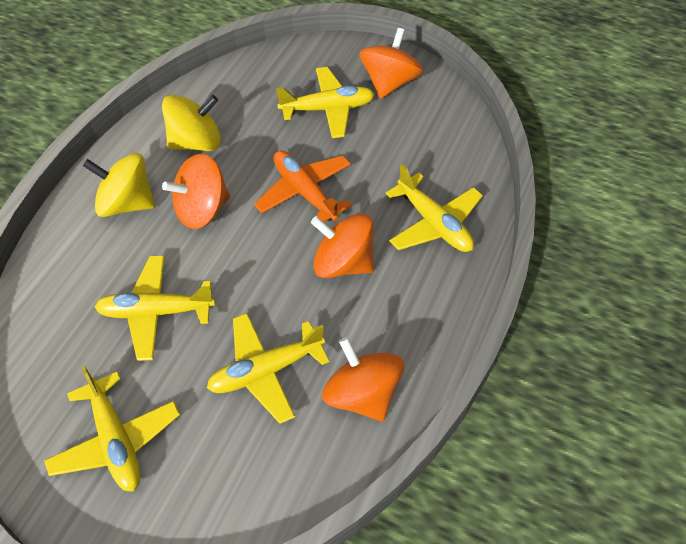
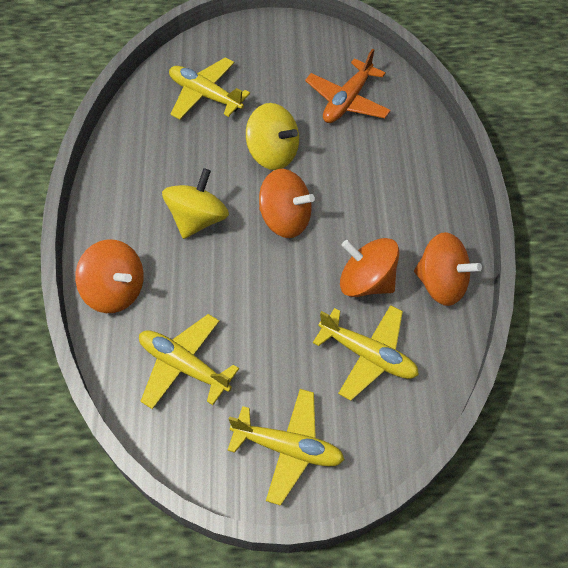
yellow plane: [44,365,180,492] [95,255,215,361] [207,313,330,424] [276,67,375,138] [386,164,483,252] = 5 -> [139,314,239,409] [169,57,250,120] [228,389,345,506] [313,305,419,401] = 4

